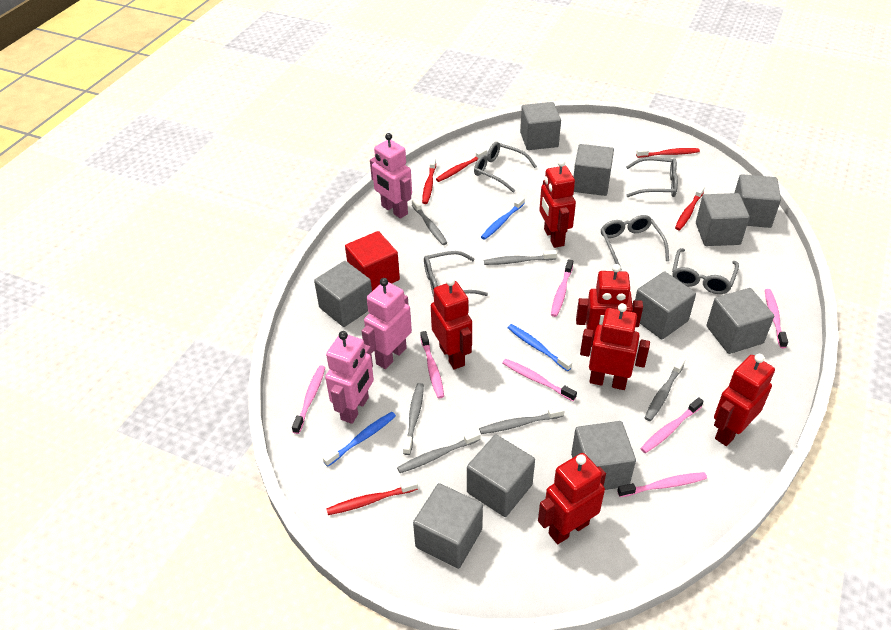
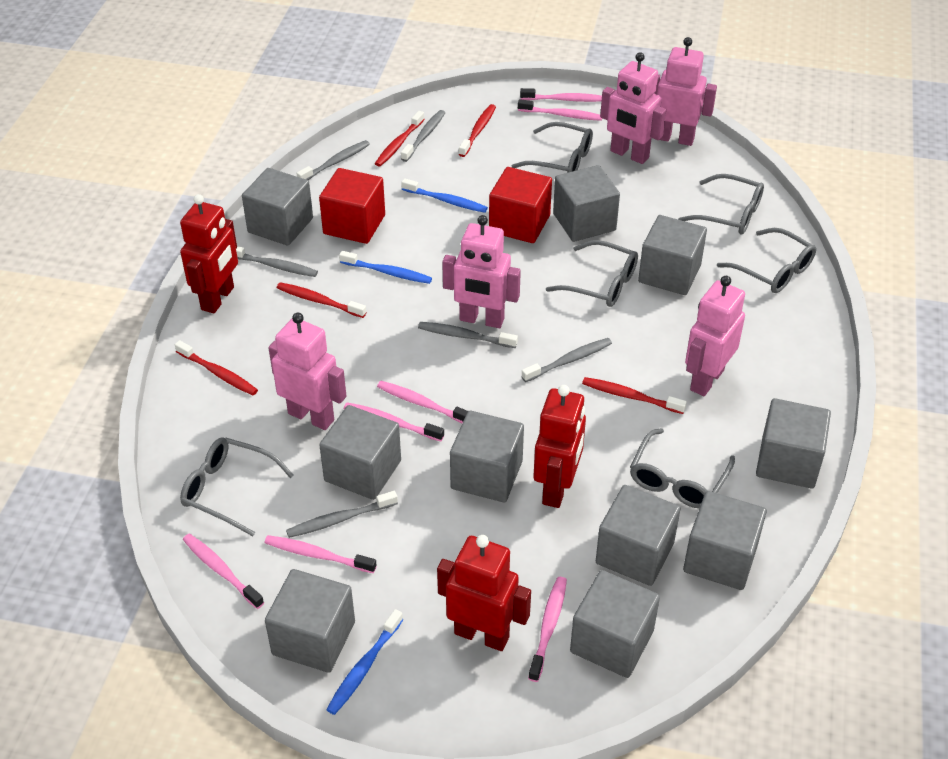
grey glasses: [424,251,488,297] [474,142,537,193] [601,215,669,267] [626,157,678,197] [672,248,739,294] = 5 -> [180,437,294,536] [511,122,593,173] [546,240,638,307] [630,428,735,508] [678,174,764,235] [717,228,816,293] = 6
pink robot: [325,331,374,424] [362,278,412,369] [370,133,412,219] = 3 -> [268,313,346,430] [442,215,521,328] [600,52,666,164] [655,37,717,146] [685,276,745,396] = 5
red cube: [345,231,400,291] = 1 -> [319,168,385,244] [489,167,552,243] = 2
red robot: [431,278,472,370] [538,453,606,544] [539,159,576,248] [576,264,643,347] [580,303,650,390] [714,354,775,446] = 6 -> [180,194,238,313] [437,535,531,651] [534,385,586,508] = 3

